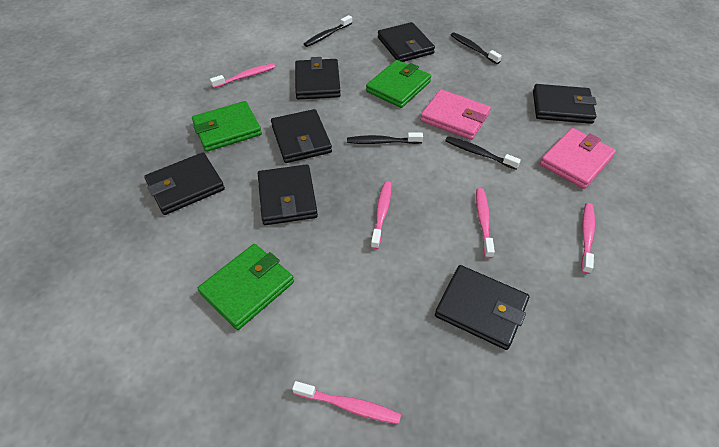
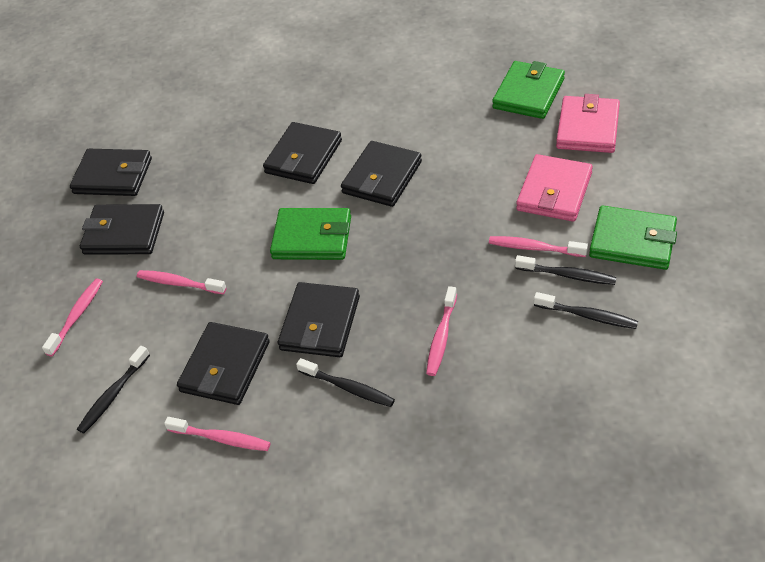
black wallet: [144,152,225,215] [258,164,318,225] [271,109,332,163] [295,57,341,99] [378,22,435,62] [435,265,529,350] [533,84,597,124] = 7 -> [70,149,152,196] [80,204,164,255] [177,322,270,405] [263,122,342,184] [278,282,360,357] [341,141,422,207] = 6

